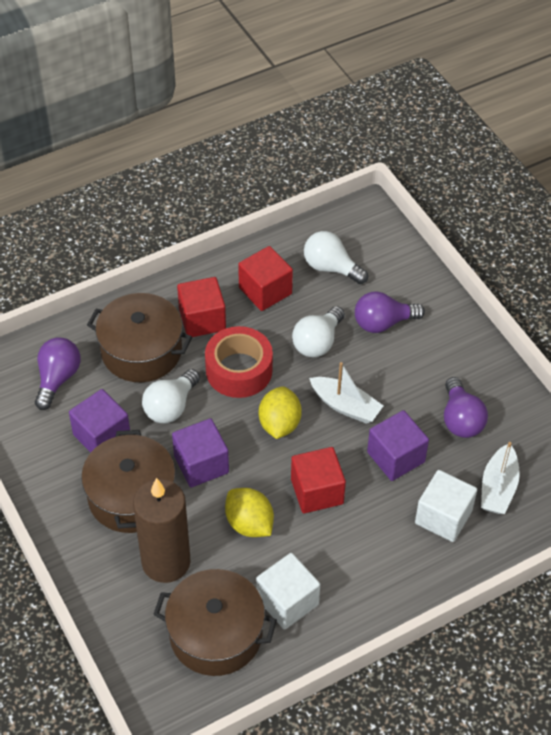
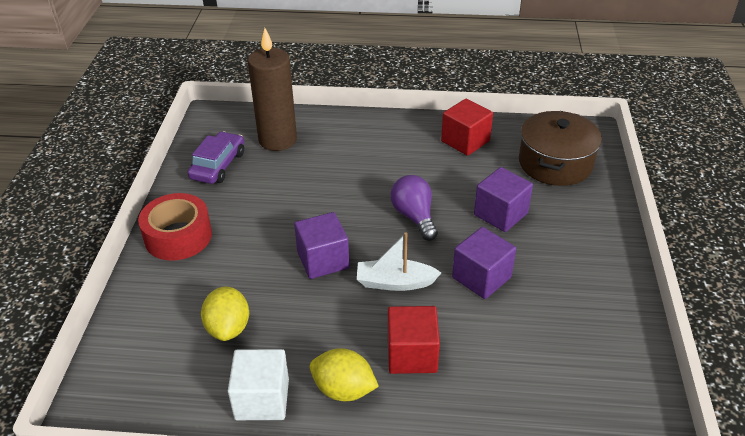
brown pot: [81,430,176,533] [87,293,192,382] [153,569,277,676] = 3 -> [519,111,602,186] = 1
purple car: none = 0 -> [188,131,244,184] = 1
purple light bulb: [35,337,81,410] [355,291,425,333] [444,377,488,438] = 3 -> [391,175,438,241] = 1
red cube: [177,277,226,337] [238,246,293,311] [291,447,346,513] = 3 -> [388,306,440,374] [441,99,493,156] = 2
white boat: [309,362,383,424] [481,442,520,514] = 2 -> [357,232,441,291] = 1
white cube: [256,553,320,630] [415,470,477,542] = 2 -> [228,349,289,420] = 1
white light bulb: [142,369,200,423] [292,306,345,357] [304,231,368,284] = 3 -> none = 0

